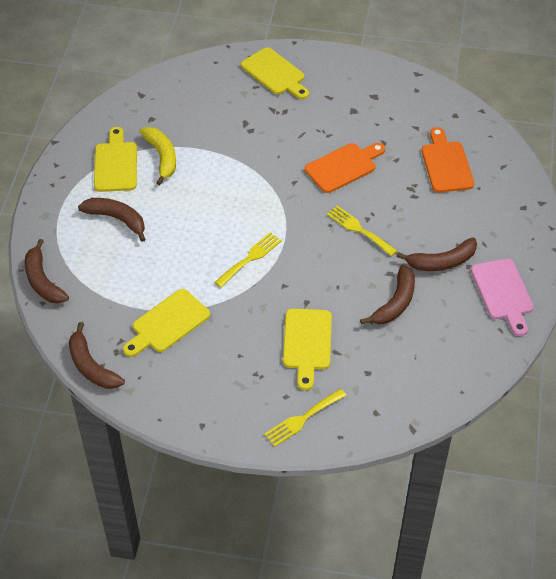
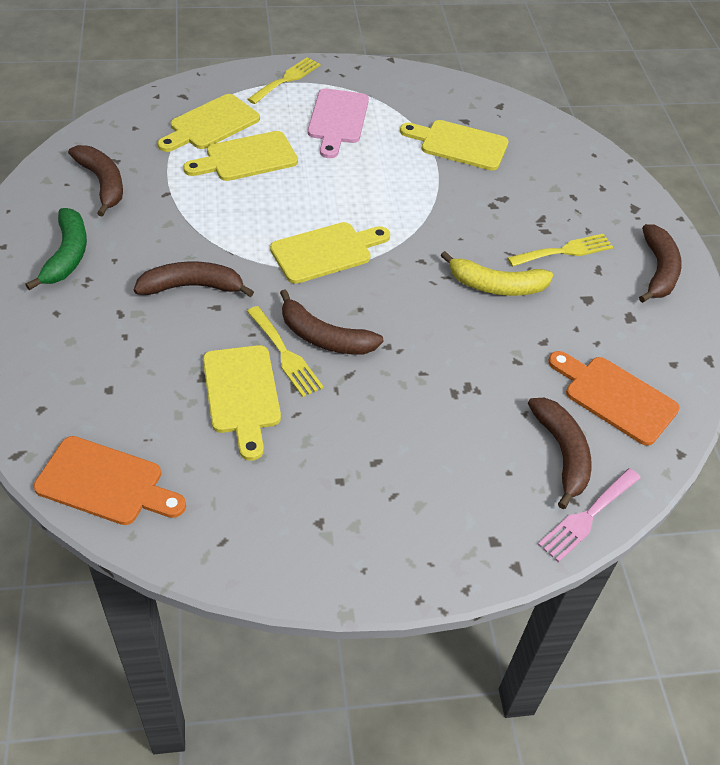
green banana: none = 0 -> [25,208,87,290] = 1
pink fork: none = 0 -> [538,468,640,562] = 1
yellow cutting board: [94,127,137,192] [123,289,210,357] [241,47,309,99] [283,309,332,390] = 4 -> [158,94,260,152] [183,131,298,181] [203,345,281,460] [270,222,390,284] [400,120,509,170] = 5

